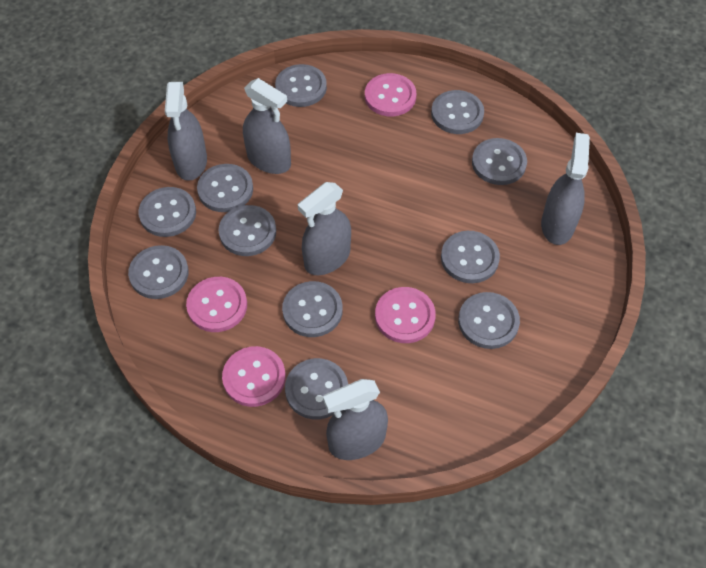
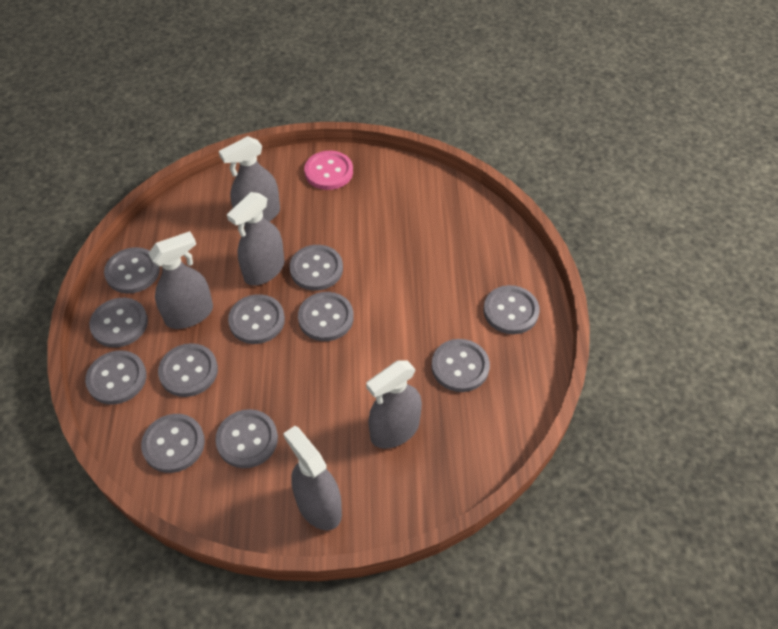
pink button: [186,277,247,332] [222,346,286,407] [365,73,416,116] [375,287,436,343] = 4 -> [304,151,353,190] = 1

